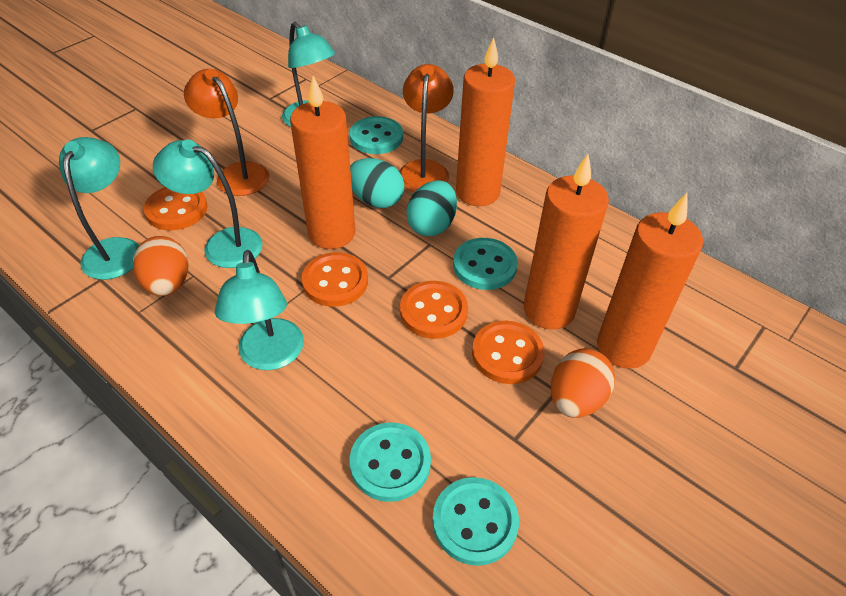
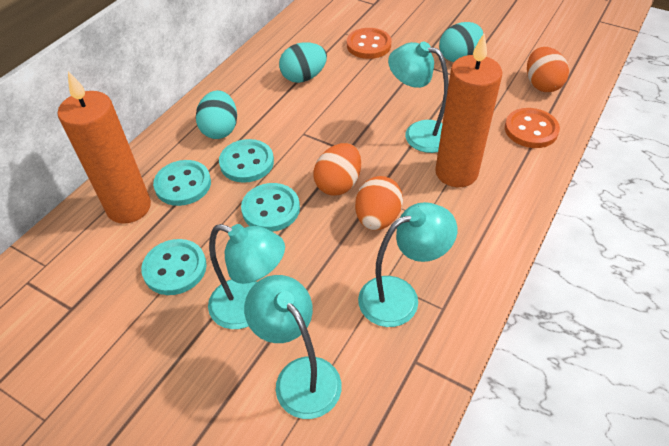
orange button: [144,187,207,231] [302,252,368,307] [400,281,468,339] [472,321,544,384] = 4 -> [347,28,392,59] [505,108,560,148] = 2
orange candle: [290,76,355,249] [456,37,515,206] [524,154,609,330] [597,193,703,369] = 4 -> [58,71,151,224] [435,34,502,187] = 2
orange egg: [133,236,189,296] [551,348,615,418] = 2 -> [314,143,361,196] [355,176,403,230] [527,47,569,92] = 3
orange lamp: [184,69,270,196] [399,64,454,192] = 2 -> none = 0
turquoise egg: [350,158,405,208] [406,180,457,236] = 2 -> [196,90,237,139] [279,42,327,83] [439,22,483,62] = 3

